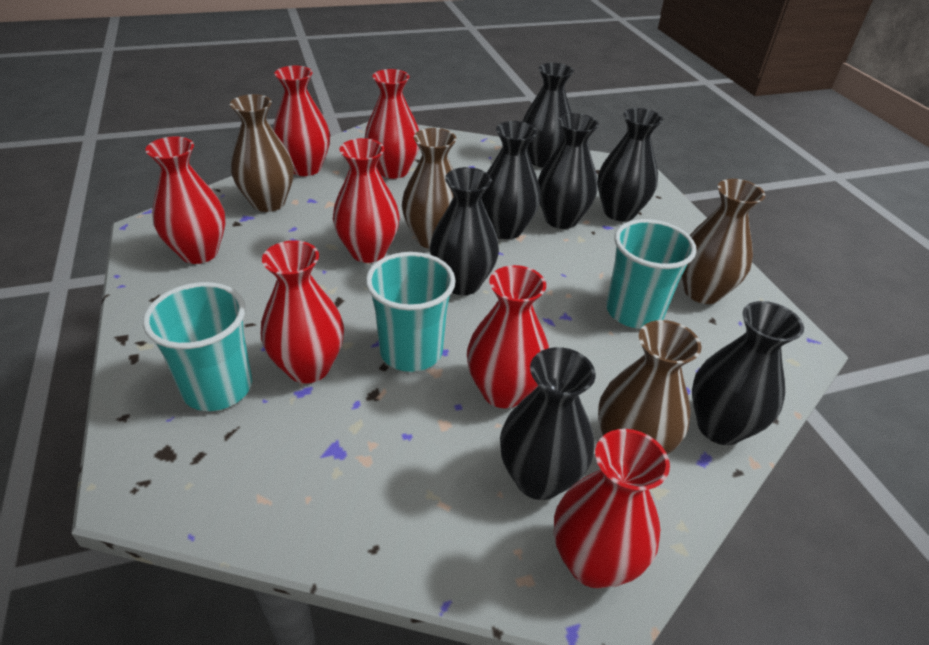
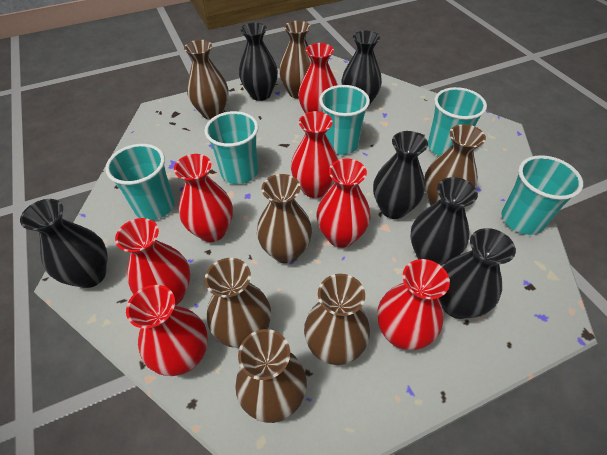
black vase: [430,167,499,295] [481,121,541,239] [500,347,596,500] [523,63,574,168] [538,113,599,229] [597,108,663,221] [692,301,804,445] = 7 -> [20,199,107,288] [239,22,278,101] [342,31,382,107] [373,131,428,219] [410,177,478,266] [439,228,516,319] = 6
brown vase: [230,94,294,212] [402,128,456,249] [598,320,702,454] [682,179,765,304] = 4 -> [184,40,229,120] [205,258,271,348] [235,329,307,423] [257,174,312,263] [279,21,311,99] [304,274,370,365] [424,124,486,206] = 7
turquoise cup: [143,282,252,411] [366,252,456,372] [606,219,697,329] = 3 -> [105,144,175,220] [204,111,258,184] [319,85,370,155] [428,87,487,156] [501,155,583,235] = 5

